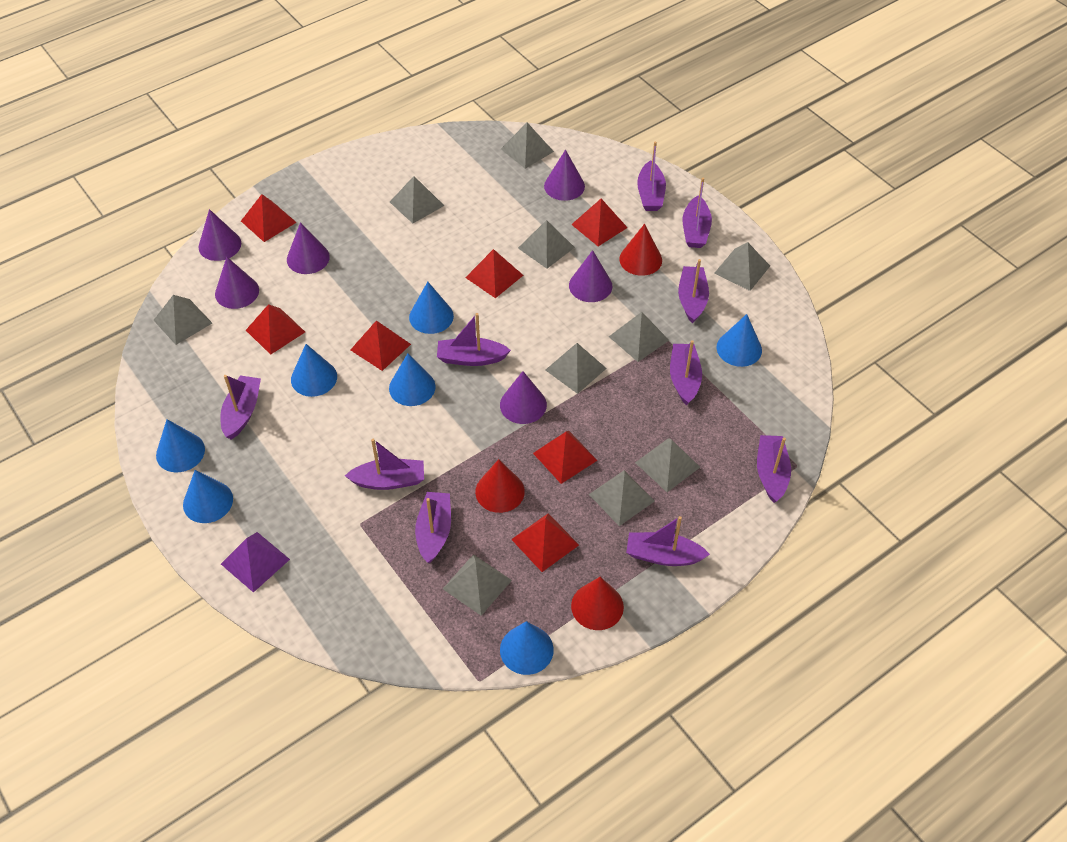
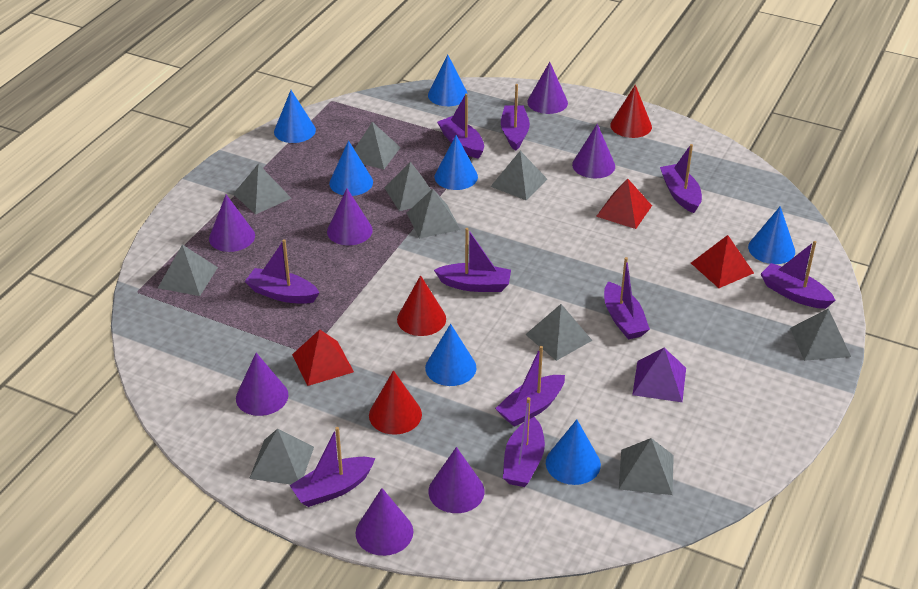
purple cone: [198,209,241,261] [215,257,259,309] [287,222,330,274] [500,371,547,424] [544,150,585,201] [569,250,612,302] = 6 -> [209,195,255,252] [236,353,288,416] [327,188,373,245] [356,488,413,556] [429,447,485,513] [527,62,568,114] [572,124,615,178] = 7
red pyramid: [241,194,297,242] [246,304,305,355] [351,320,411,371] [465,249,523,298] [511,513,579,572] [533,431,598,484] [571,199,628,246] = 7 -> [292,330,354,386] [596,178,652,229] [691,235,754,288] = 3

